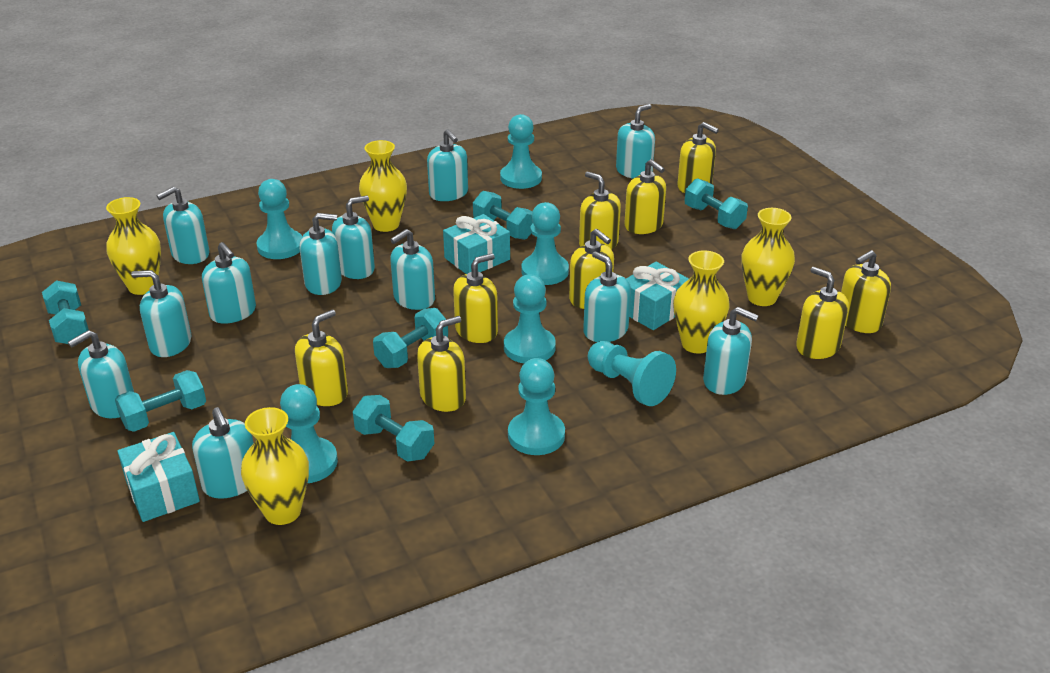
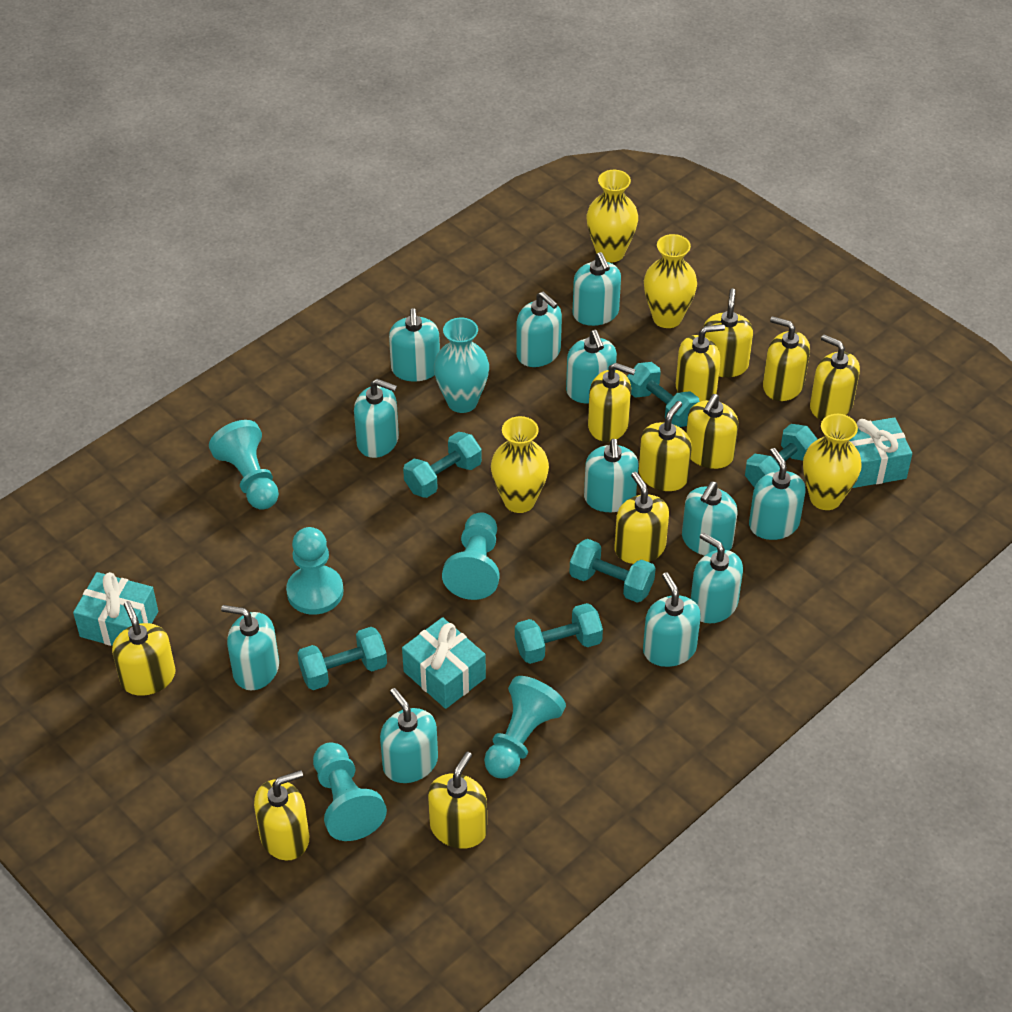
turquoise pawn: [256,179,302,259] [280,384,338,483] [500,114,542,189] [504,274,556,364] [508,358,565,455] [521,202,569,285] [588,341,676,406] = 7 -> [209,420,279,510] [286,527,344,615] [313,742,387,841] [442,512,500,600] [484,676,566,779] = 5
turquoise vase: none = 0 -> [434,318,489,413] = 1
yellow soap dispenser: [295,310,348,406] [417,316,466,412] [453,253,498,343] [569,229,614,309] [579,171,621,250] [624,159,666,234] [677,122,719,193] [796,267,849,359] [841,250,891,333] = 9 -> [112,601,176,696] [254,770,309,861] [428,752,487,849] [588,363,636,442] [615,472,669,564] [639,401,692,491] [676,324,725,402] [686,394,739,469] [704,288,753,377] [763,316,810,401] [810,334,860,420] = 11
yellow vase: [106,197,161,295] [241,407,309,525] [359,140,407,232] [673,251,730,354] [742,208,795,306] = 5 -> [491,416,549,513] [587,170,638,263] [644,234,697,328] [803,414,862,510] = 4

